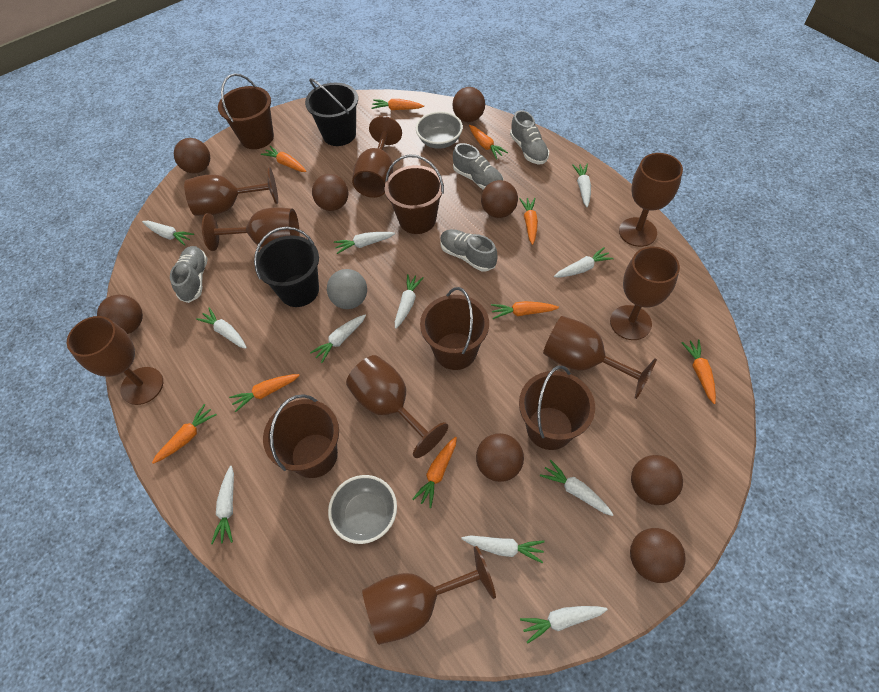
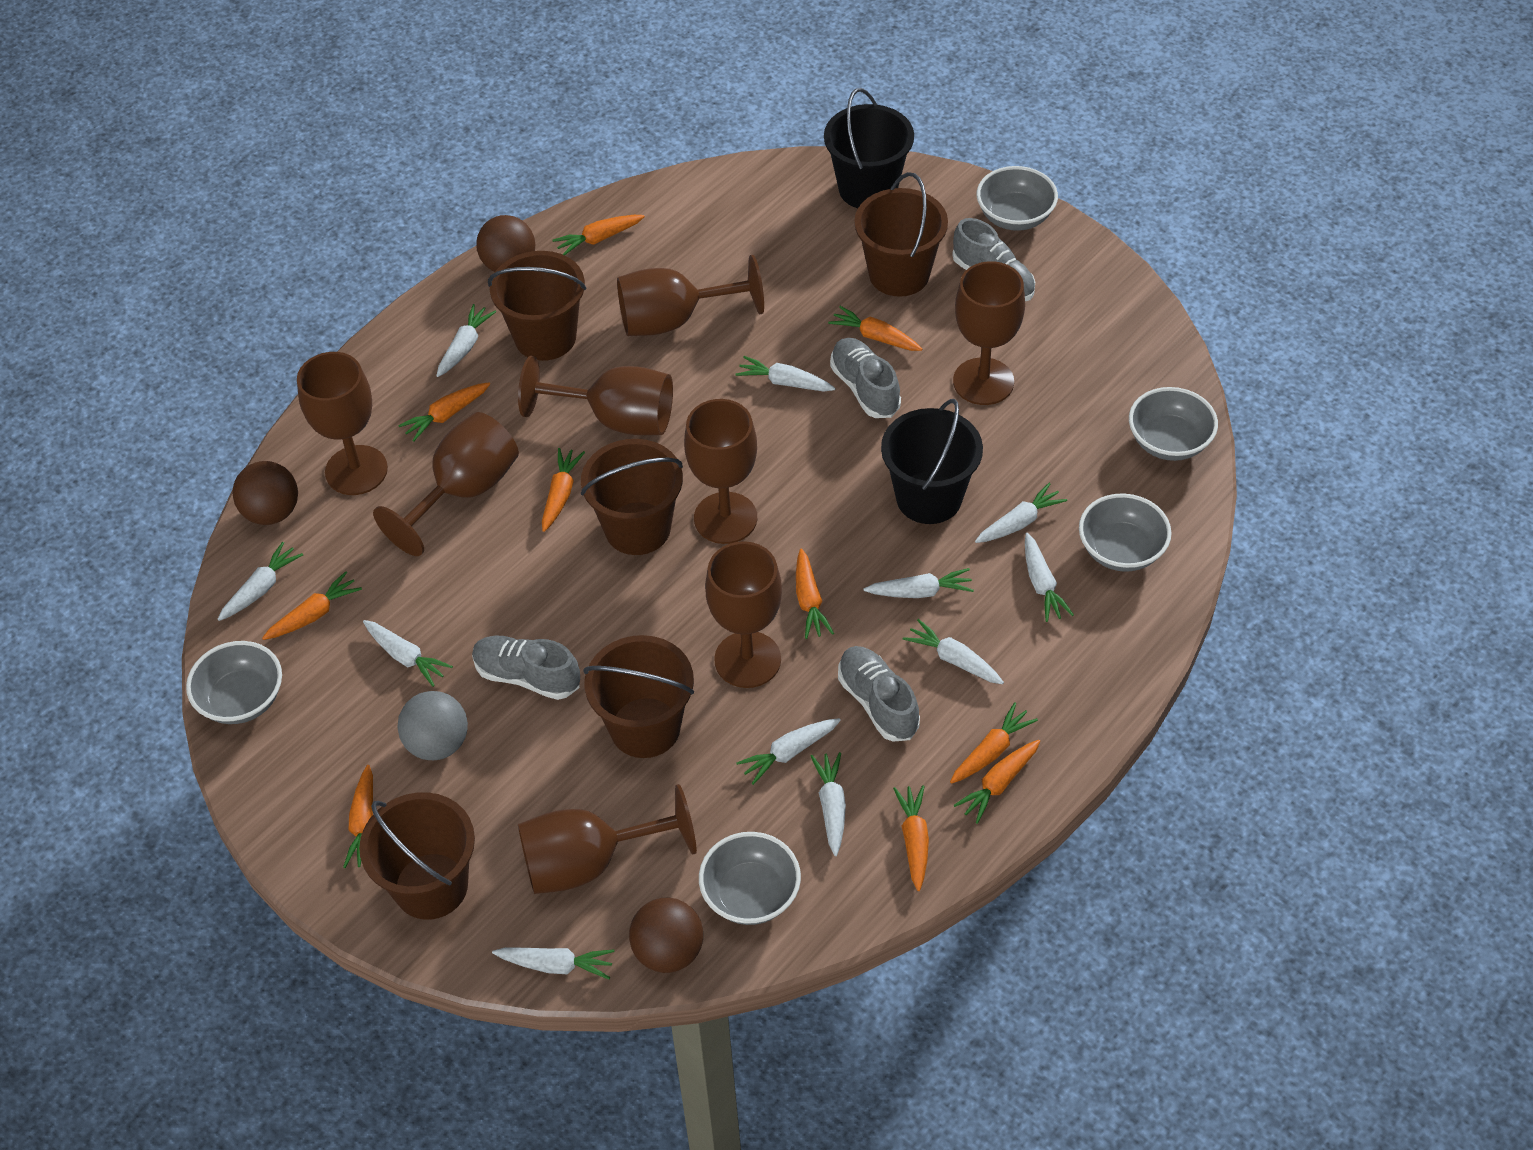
brown ball: [97,295,143,334] [174,138,210,173] [312,174,348,211] [453,87,485,122] [476,433,524,482] [481,180,518,218] [630,528,686,583] [631,455,683,505] = 8 -> [232,461,298,525] [476,215,535,272] [629,898,703,973] = 3
brown goblet: [67,316,163,405] [184,167,278,216] [202,207,300,251] [346,355,448,458] [352,116,402,198] [362,546,496,645] [543,316,657,399] [610,246,680,340] [619,153,683,247] = 9 -> [297,352,388,495] [373,412,519,556] [518,356,673,435] [518,784,697,894] [617,255,764,336] [684,399,757,544] [705,541,782,688] [953,261,1025,405] = 8
grey bowl: [328,475,397,544] [416,111,463,149] = 2 -> [186,641,282,724] [699,832,801,925] [976,166,1058,231] [1079,493,1172,572] [1129,387,1218,461] = 5
orange carrot: [152,404,217,464] [229,374,300,412] [261,146,307,172] [372,99,424,110] [412,437,457,508] [469,125,508,159] [491,301,559,319] [520,198,538,245] [681,339,716,404] = 9 -> [262,571,362,640] [343,765,373,868] [398,382,490,442] [542,448,585,532] [552,215,645,256] [796,548,834,639] [828,306,922,351] [893,785,929,891] [950,702,1038,784] [954,740,1040,824] = 10

